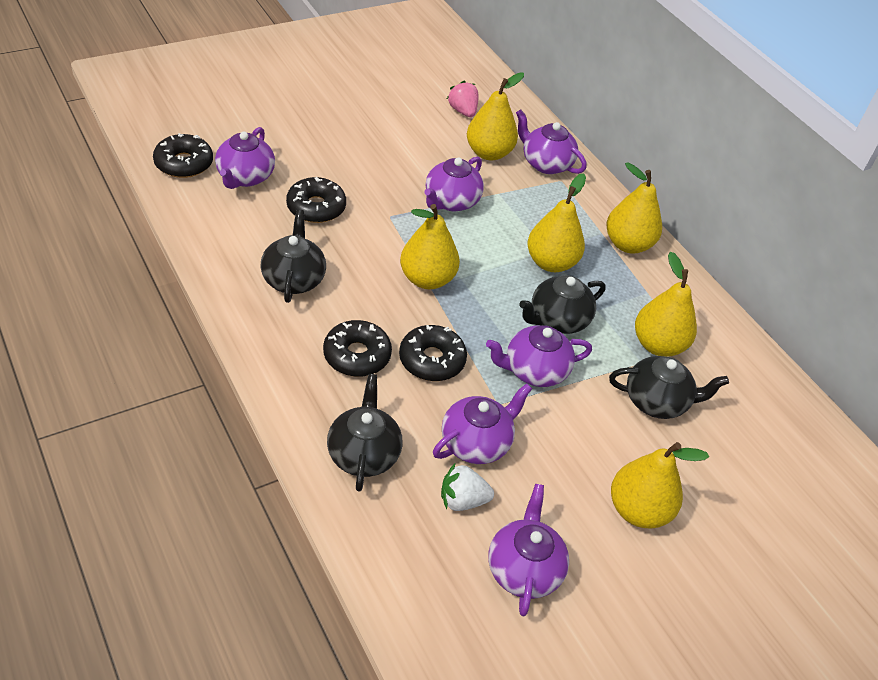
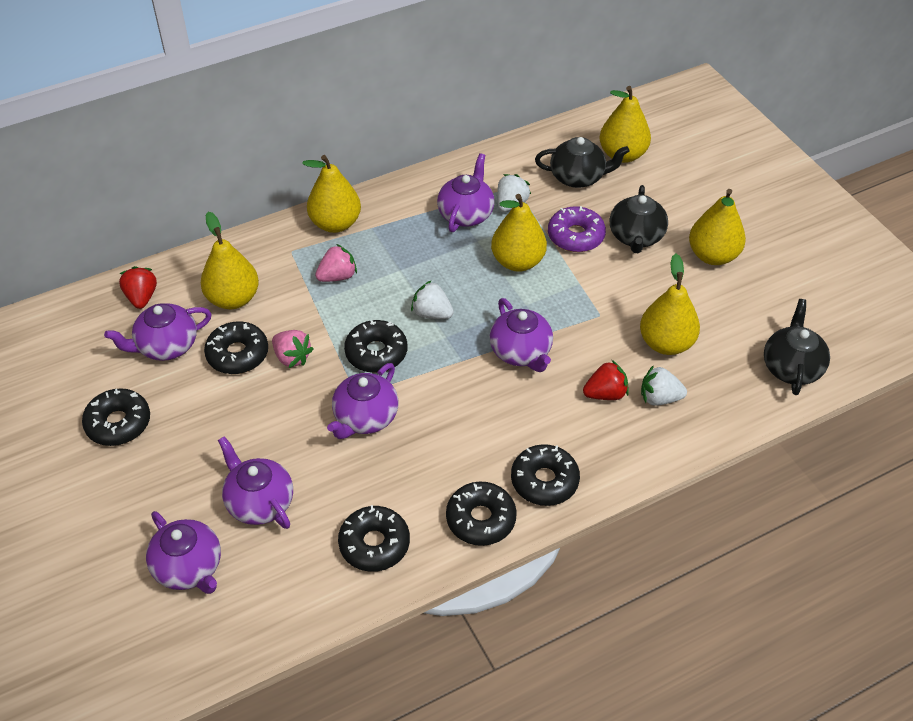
black donut: [153,133,213,178] [286,177,346,223] [323,320,392,377] [399,325,467,381] = 4 -> [82,388,150,446] [204,321,268,374] [338,505,410,572] [344,320,407,373] [446,481,517,546] [511,444,580,506] = 6
black teapot: [261,210,326,303] [327,374,403,492] [519,275,605,334] [609,356,729,419] = 4 -> [535,137,630,188] [610,185,668,253] [764,299,830,395] = 3
pink strawberry: [447,80,479,117] = 1 -> [272,330,314,368] [315,244,357,282] = 2
purple donut: none = 0 -> [548,206,606,252] = 1
red strawberry: none = 0 -> [119,266,157,309] [583,360,629,400] = 2
white strawberry: [441,464,494,511] = 1 -> [411,280,454,319] [497,174,531,212] [641,365,687,406] = 3

